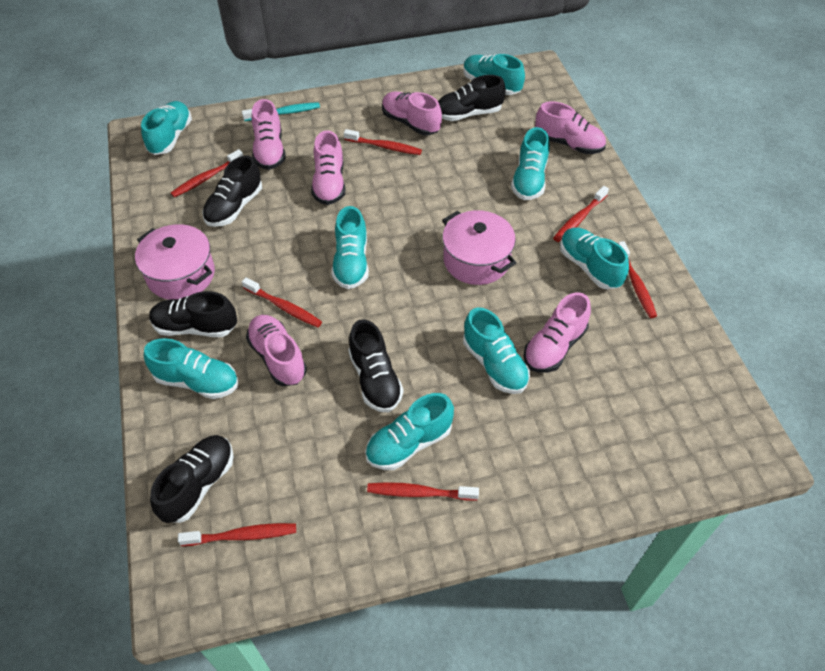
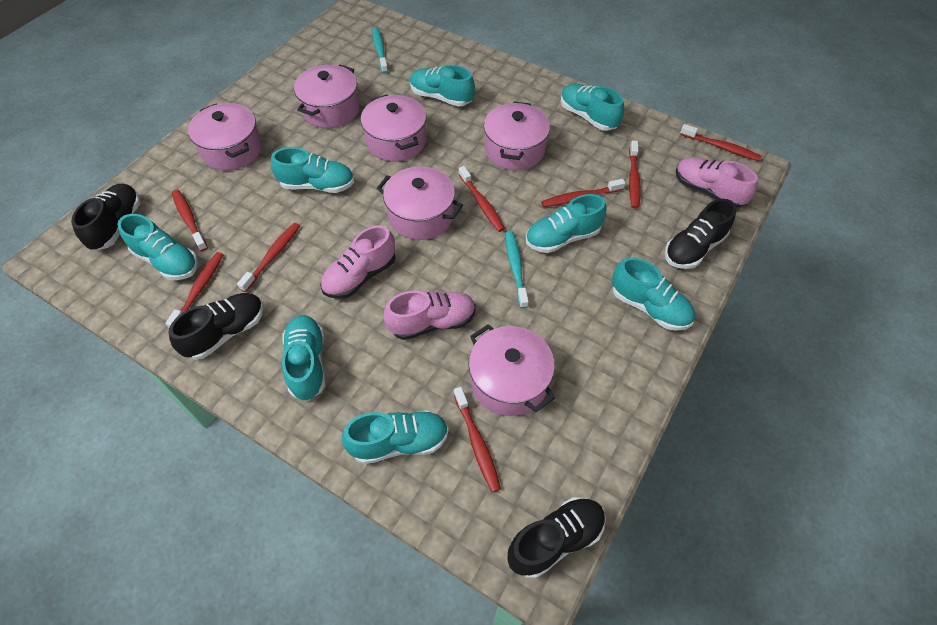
black shoe: [149,291,237,337] [150,435,234,523] [202,155,262,227] [348,319,403,412] [438,75,506,121] = 5 -> [71,184,141,251] [169,293,264,360] [507,497,606,579] [665,199,736,269] = 4
pink pot: [135,224,215,300] [442,210,516,285] = 2 -> [188,103,262,170] [294,65,360,128] [361,94,426,162] [377,166,463,240] [469,324,555,416] [484,102,550,170] = 6
pink shoe: [246,315,307,386] [251,99,286,170] [311,130,345,205] [382,91,442,135] [524,292,591,373] [535,101,606,154] = 6 -> [320,225,396,299] [384,291,476,340] [676,157,758,208] = 3
red toothbrush: [171,149,243,198] [178,523,296,546] [242,277,322,327] [344,129,422,155] [367,482,479,501] [553,186,609,242] [618,241,657,318] = 7 -> [165,252,224,328] [172,190,208,251] [237,223,300,292] [454,387,501,493] [459,166,505,232] [541,179,625,207] [629,140,641,209] [680,124,762,161] = 8
turquoise toothbrush: [242,102,320,121] = 1 -> [372,27,388,74] [505,231,529,309] = 2

